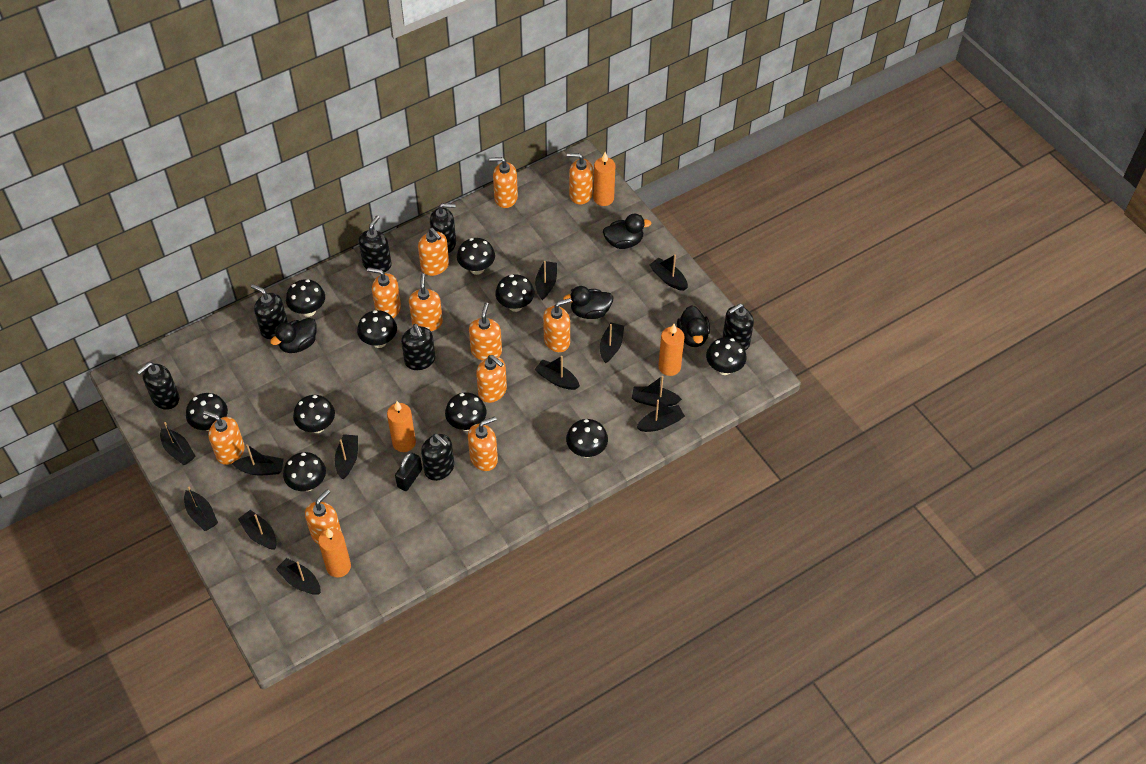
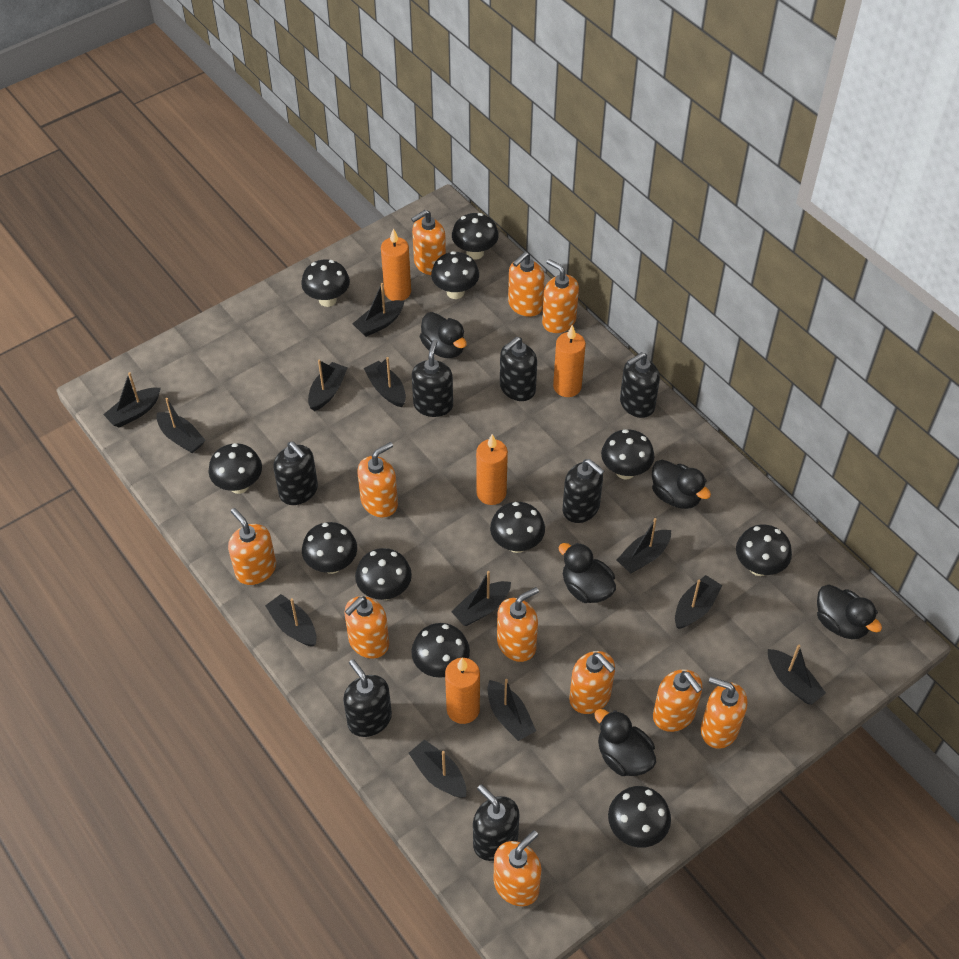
black duck: [270,318,317,353] [563,286,613,319] [603,214,652,249] [677,305,710,347] = 4 -> [420,312,467,358] [558,543,616,603] [594,709,656,776] [652,460,711,509] [817,585,882,639] = 5
black mushroom: [186,393,228,431] [283,452,326,491] [286,279,325,317] [293,395,335,433] [357,310,397,348] [445,392,486,431] [457,238,495,275] [495,274,535,312] [566,419,608,458] [706,337,747,375] = 10 -> [209,443,262,494] [301,259,350,307] [302,522,357,574] [355,548,412,600] [411,623,470,678] [431,251,479,299] [452,213,499,260] [490,502,545,553] [601,429,654,480] [608,786,671,848] [736,525,792,576] = 11
black padlock: [395,452,422,491] = 1 -> none = 0

